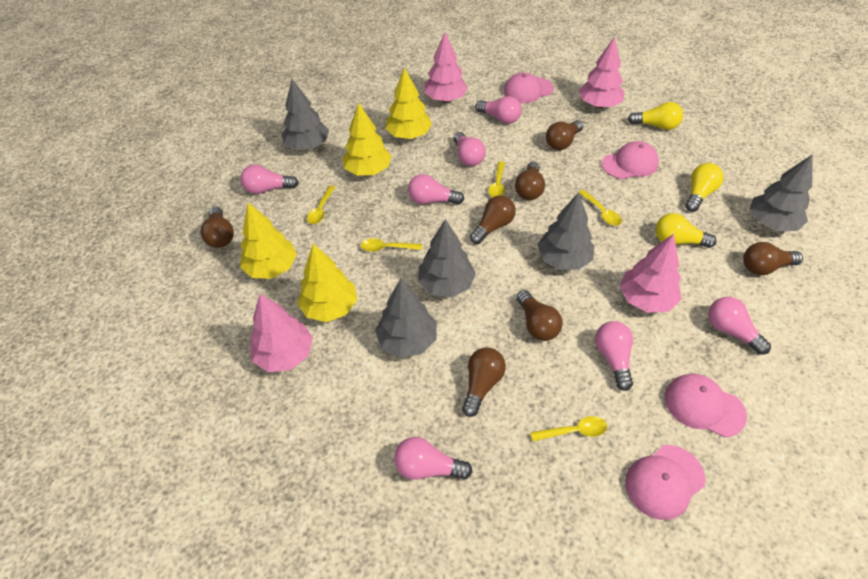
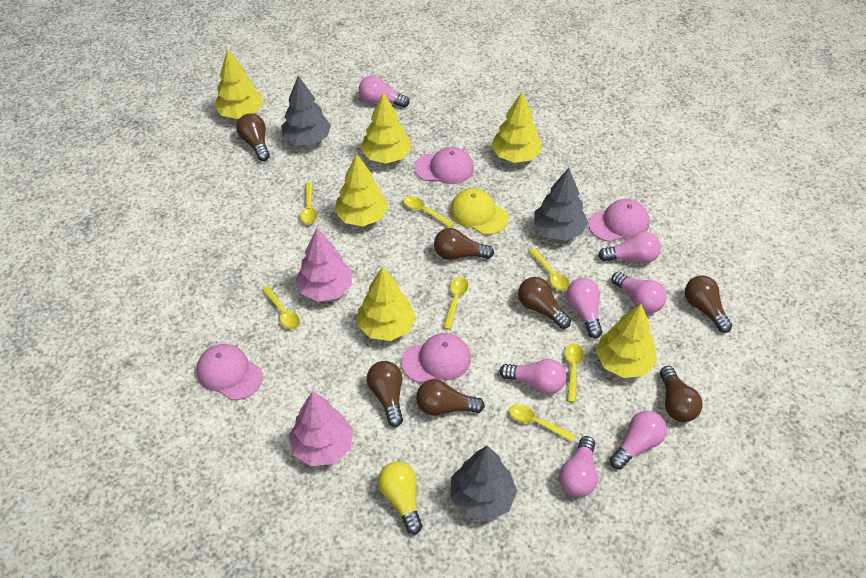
grey tree: [282,79,329,150] [375,279,437,358] [418,219,476,297] [537,192,594,270] [749,154,813,231] = 5 -> [281,75,331,145] [450,446,517,521] [534,168,588,241] = 3
pink tree: [250,294,313,372] [424,32,468,102] [579,36,624,108] [620,234,681,313] = 4 -> [289,391,353,466] [295,228,352,302] = 2
yellow cap: none = 0 -> [450,188,509,235] = 1
yellow light bulb: [628,102,683,130] [655,213,717,248] [685,163,724,212] = 3 -> [378,462,422,534] = 1
yellow spoon: [307,186,336,224] [361,238,422,252] [488,161,505,197] [530,416,607,441] [579,190,622,226] = 5 -> [262,286,300,329] [300,183,317,224] [403,196,454,228] [443,277,468,330] [509,404,575,442] [529,248,570,291] [565,343,584,403] = 7
yellow tree: [240,203,297,279] [297,244,357,322] [342,103,392,176] [385,67,432,139] = 4 -> [214,49,263,119] [335,154,388,226] [357,266,416,341] [361,92,411,163] [491,92,542,163] [596,304,657,378] = 6

